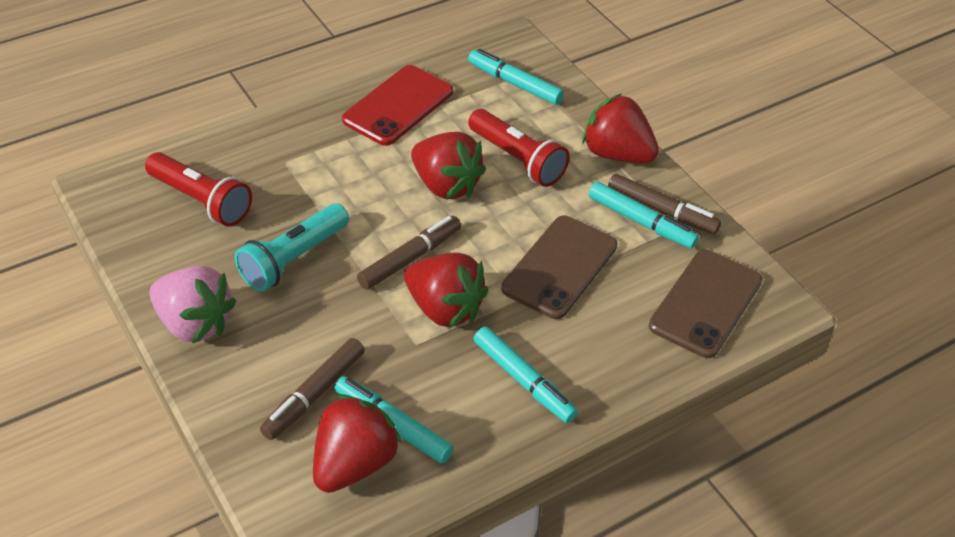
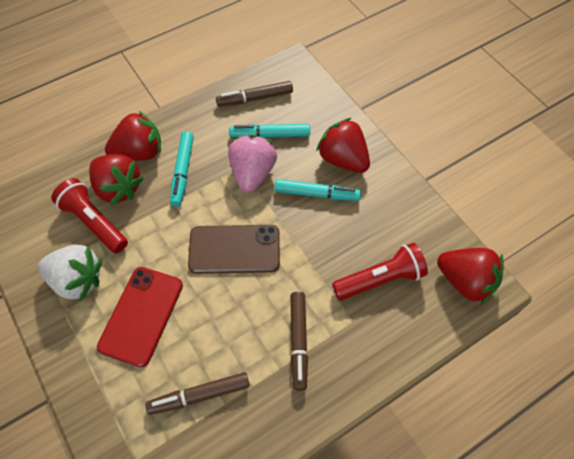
brown phone: [501,216,618,319] [649,249,762,358] = 2 -> [188,225,280,274] = 1
turquoise flashlight: [235,203,349,292] = 1 -> none = 0
turquoise marker: [334,376,454,464] [468,49,564,105] [473,326,578,423] [589,182,699,249] = 4 -> [170,131,194,206] [229,124,310,137] [274,179,361,201] = 3
white strawberry: none = 0 -> [38,245,102,301] = 1

